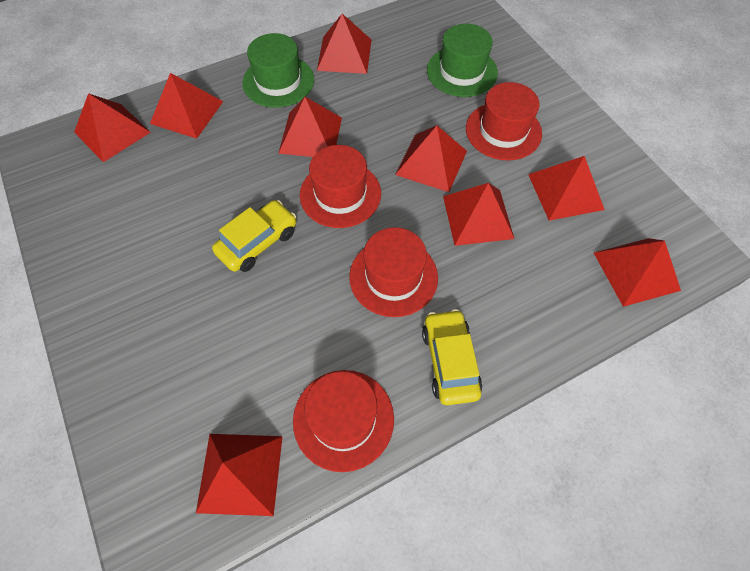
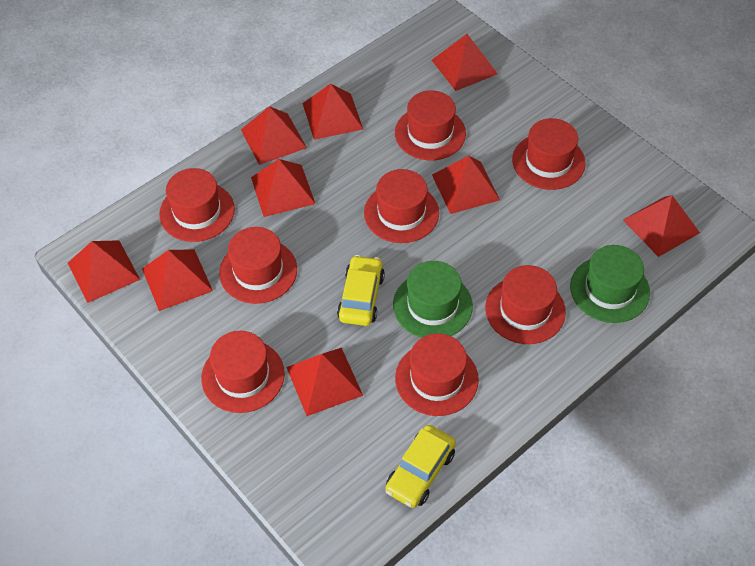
red hat: [293,370,394,472] [300,145,381,228] [349,227,438,317] [466,82,542,160] = 4 -> [159,168,235,242] [201,331,285,413] [219,227,297,304] [364,169,439,243] [395,91,466,160] [395,333,479,416] [485,265,566,344] [512,118,586,190] = 8

